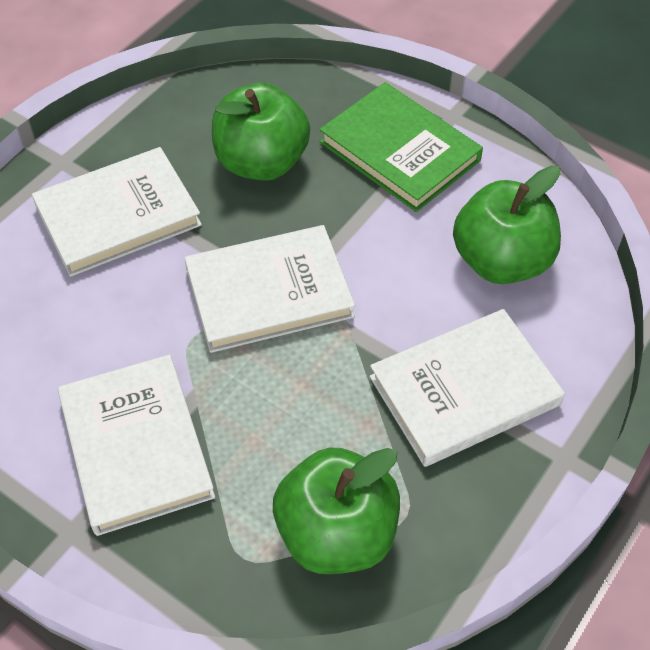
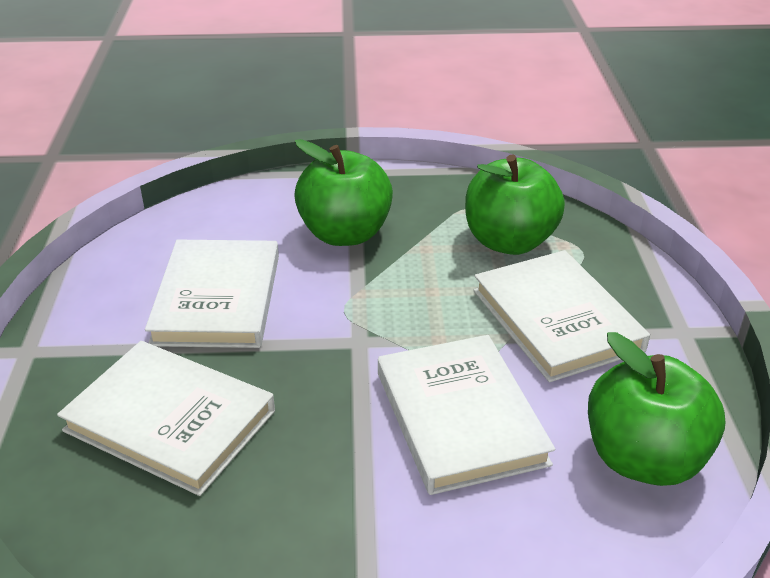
green book: [319,82,483,212] = 1 -> none = 0

